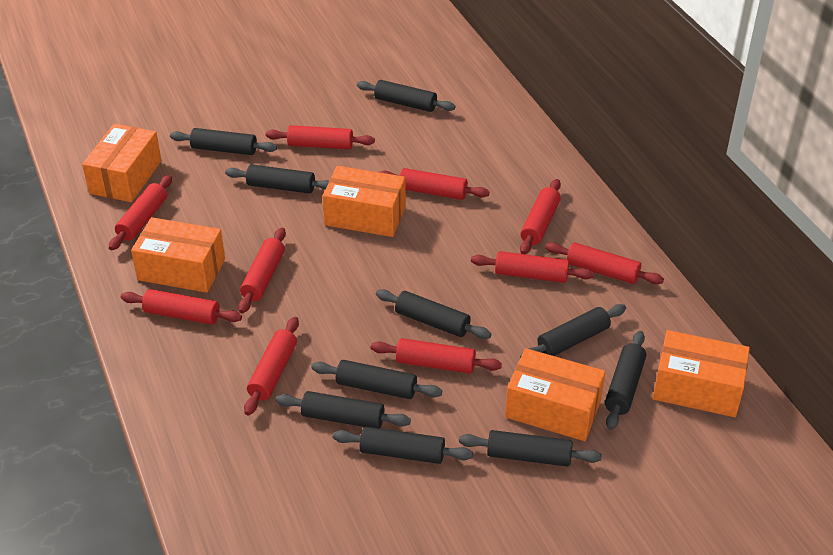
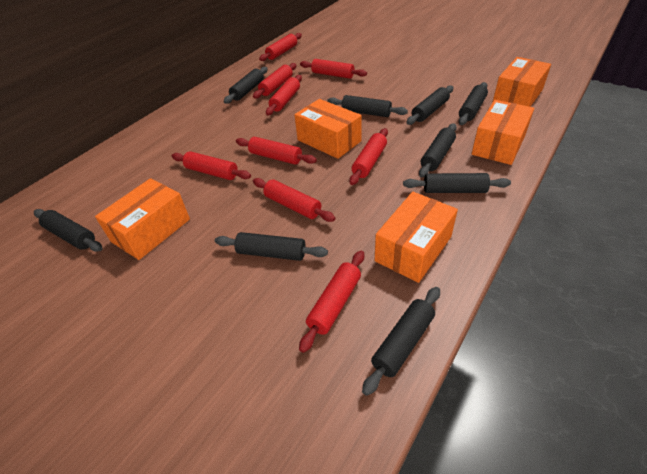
black rolling pin: [170,128,277,155] [225,164,329,194] [276,391,411,428] [311,360,442,399] [333,426,473,464] [357,80,456,112] [376,289,491,339] [459,430,602,467] [520,304,626,358] [605,331,646,430] = 10 -> [34,209,103,252] [215,232,328,261] [224,67,268,104] [327,95,408,117] [362,287,440,396] [403,173,511,193] [407,86,453,125] [419,123,457,178] [458,82,488,125] = 9
red rolling pin: [109,175,172,250] [121,289,242,325] [238,228,286,313] [244,317,299,416] [266,125,375,149] [371,338,502,374] [379,168,490,200] [471,251,594,283] [520,179,561,254] [545,242,664,284] = 10 -> [172,151,251,180] [236,137,317,165] [253,63,297,99] [253,178,336,222] [259,33,302,61] [266,75,302,115] [299,251,364,353] [300,59,367,79] [349,128,388,185] = 9

